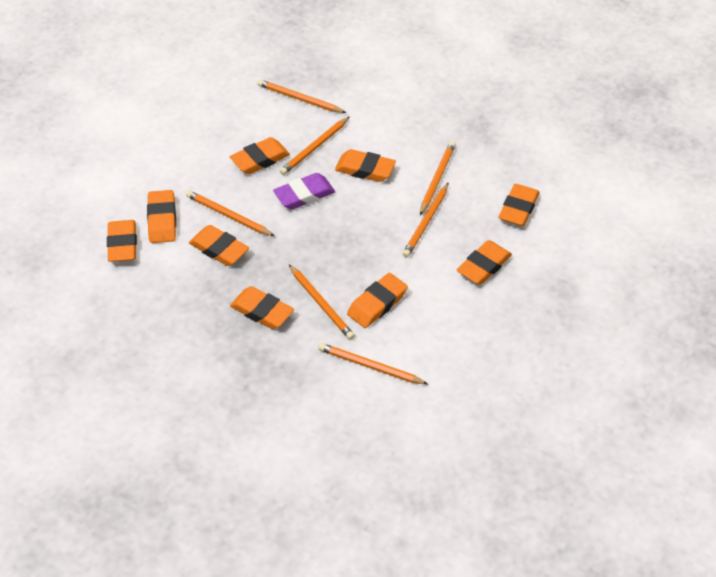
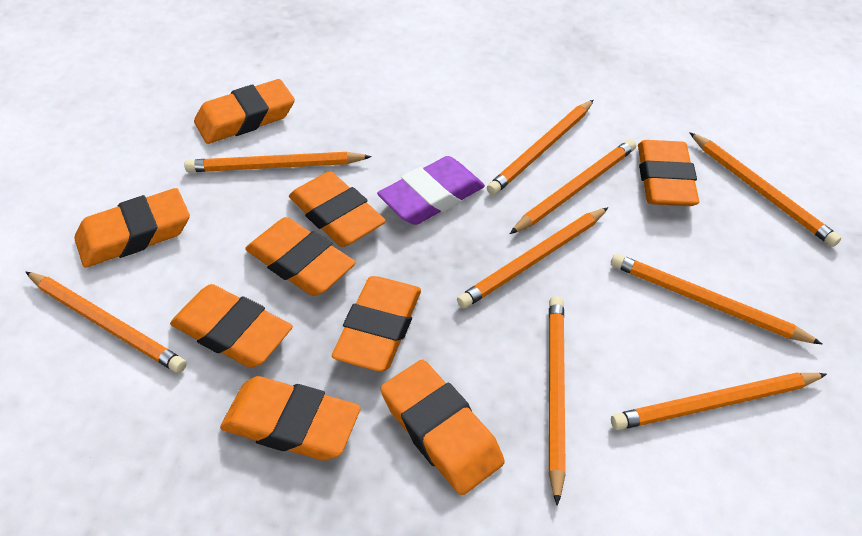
orange pencil: [186,190,274,236] [257,79,346,113] [280,117,349,175] [289,264,355,340] [319,343,428,384] [402,182,449,257] [420,141,455,215] = 7 -> [26,272,187,373] [184,152,372,172] [457,207,608,308] [487,100,594,195] [510,139,636,234] [549,296,566,506] [611,254,822,344] [611,372,827,430] [689,132,841,247] = 9

